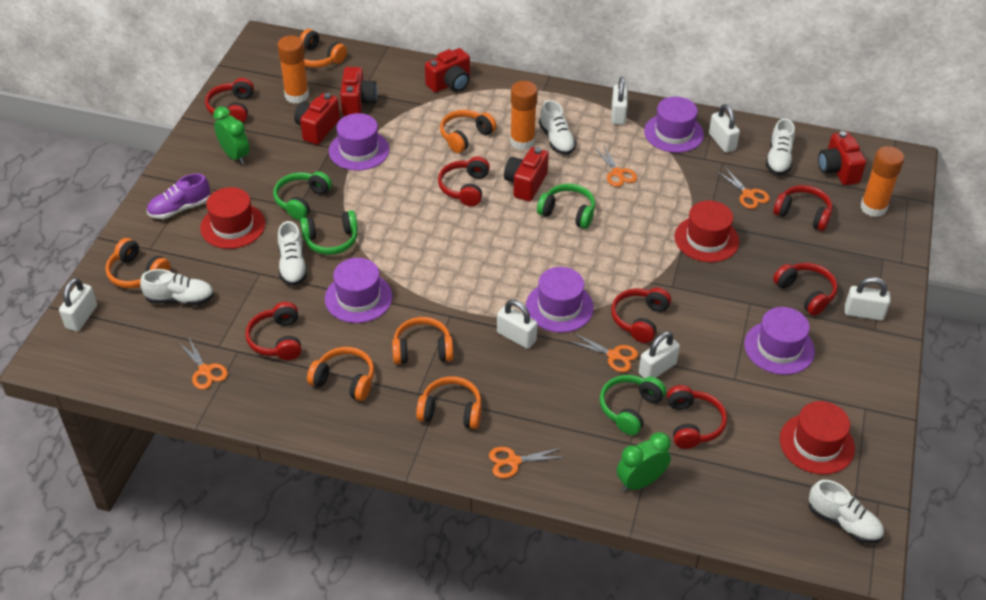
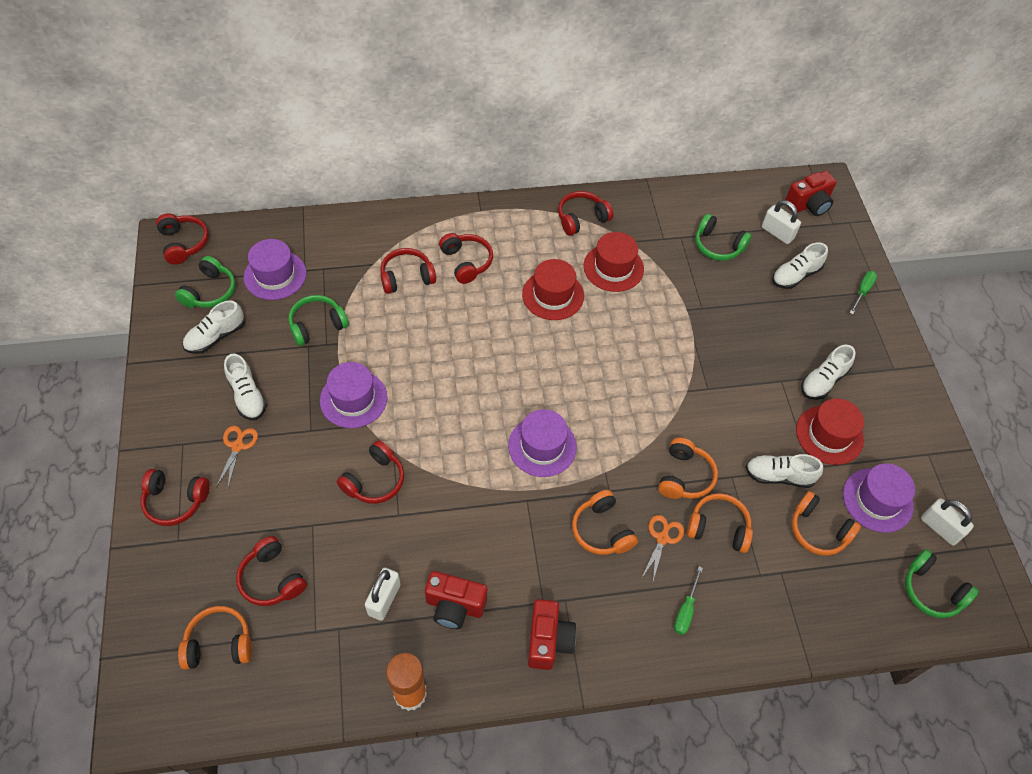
green clock: [213,106,250,165] [617,432,671,492] = 2 -> none = 0
green screwdriver: none = 0 -> [674,567,703,635] [850,271,877,314] = 2
orange glue stick: [277,35,309,104] [510,81,538,150] [861,146,904,217] = 3 -> [386,653,427,711] = 1
orange headphones: [105,238,170,288] [300,29,347,68] [307,347,374,401] [392,317,453,364] [416,376,482,429] [440,110,497,153] = 6 -> [178,606,252,670] [572,490,638,555] [658,438,718,499] [687,493,753,553] [792,491,861,556] = 5
orange scissors: [178,336,228,390] [489,447,566,478] [568,333,638,372] [595,146,637,187] [717,168,770,209] = 5 -> [216,426,258,488] [641,515,684,584] = 2
purple hat: [325,258,393,323] [329,113,389,171] [526,267,594,333] [644,97,704,153] [744,307,815,375] = 5 -> [244,239,306,300] [320,362,387,428] [508,409,577,477] [843,463,915,533] = 4
purple shoe: [147,173,210,219] = 1 -> none = 0
red camera: [294,93,340,145] [340,67,377,116] [425,48,470,93] [504,147,549,201] [818,131,866,185] = 5 -> [425,571,487,629] [528,599,576,670] [785,171,837,216] = 3
white padlock: [59,278,97,331] [497,300,537,349] [611,77,628,125] [639,331,680,379] [709,104,740,153] [845,277,890,320] = 6 -> [365,568,401,621] [762,200,801,244] [921,498,974,546] = 3

